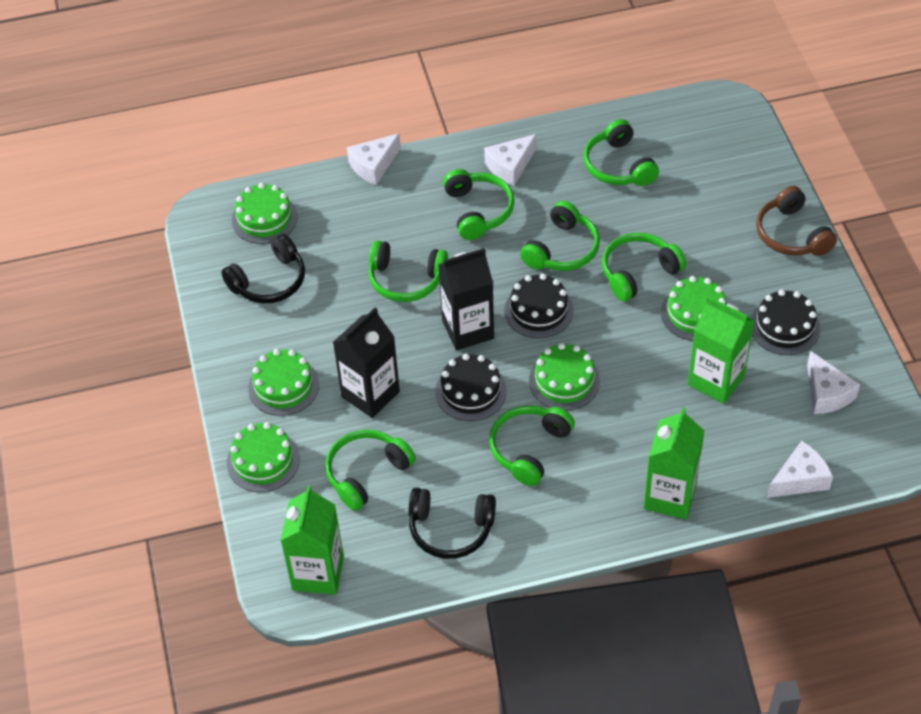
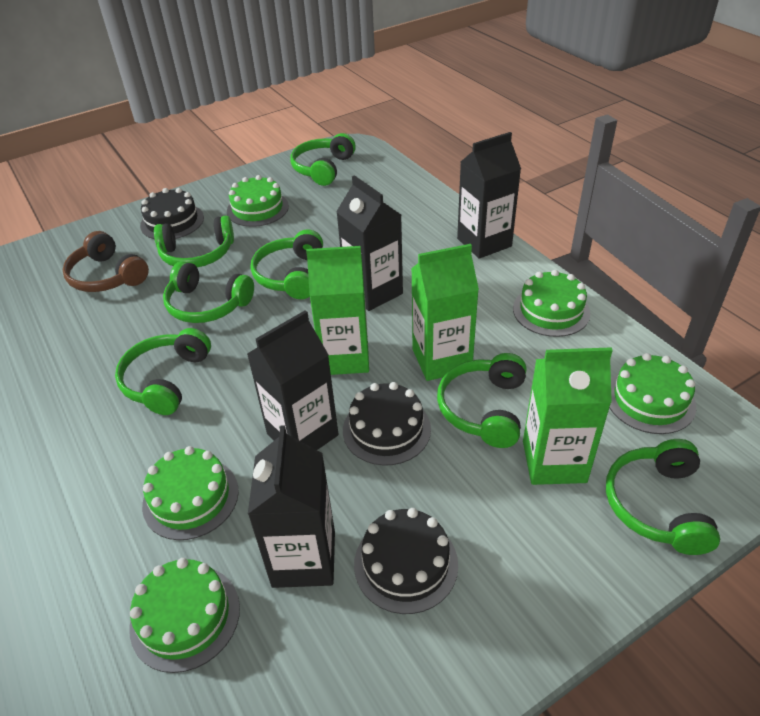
black carton: [333,307,400,418] [438,248,494,350] = 2 -> [247,310,339,450] [248,425,335,588] [336,175,403,311] [457,132,521,259] = 4
black headphones: [222,234,305,303] [409,488,496,559] = 2 -> none = 0
white cheese: [347,133,401,185] [484,134,537,186] [767,441,833,498] [807,351,860,414] = 4 -> none = 0

